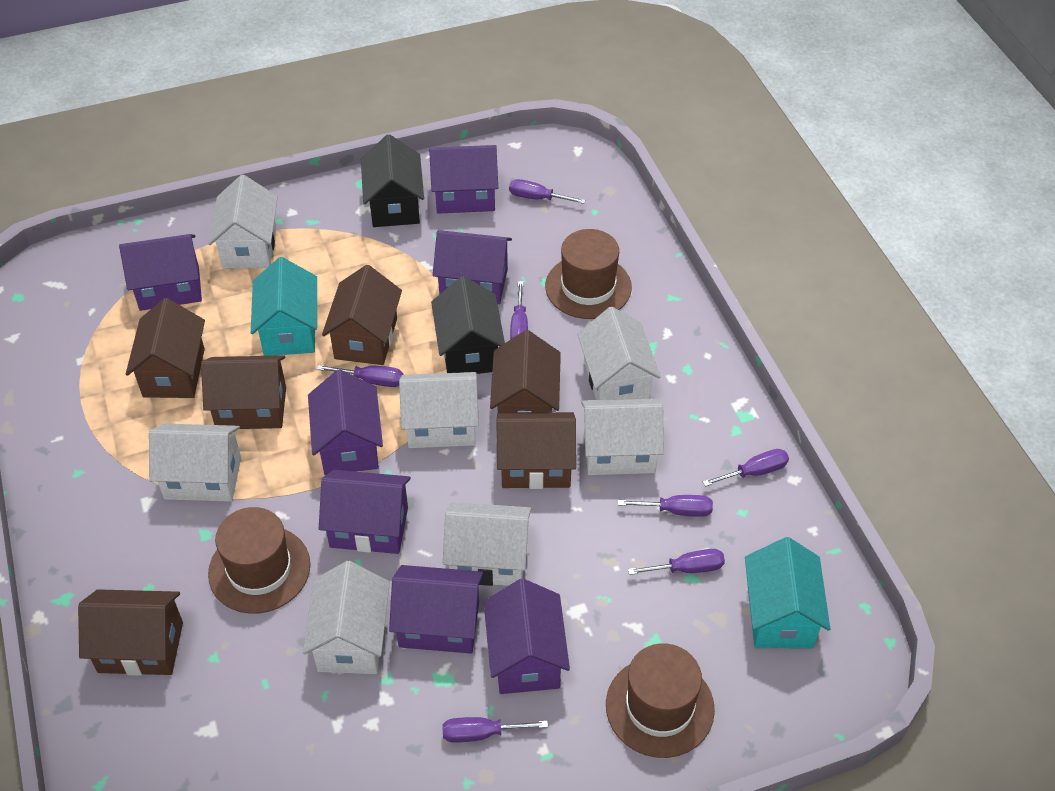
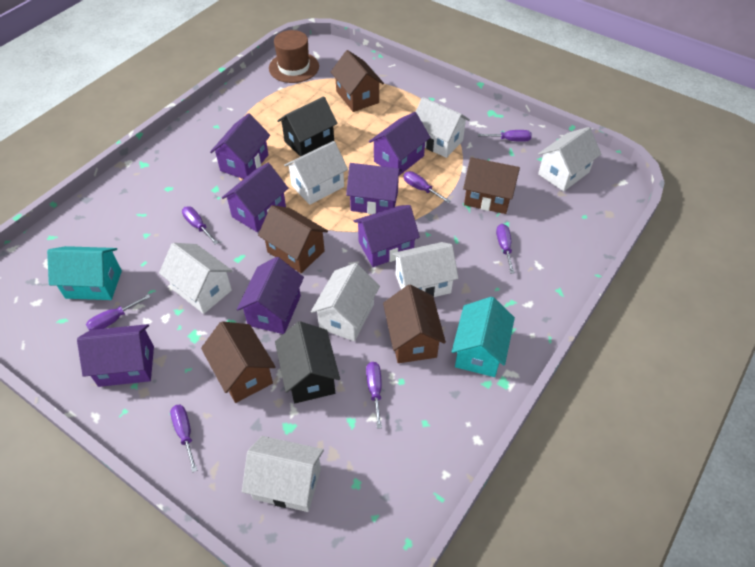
brown hat: [208,507,310,614] [545,229,632,319] [606,643,715,758] = 3 -> [269,30,319,83] = 1
brown house: [78,589,183,676] [126,298,205,398] [201,355,286,429] [322,265,402,365] [490,330,561,413] [497,412,576,489] = 6 -> [201,321,275,403] [258,205,328,273] [331,50,384,112] [383,285,446,363] [463,157,520,214] = 5

